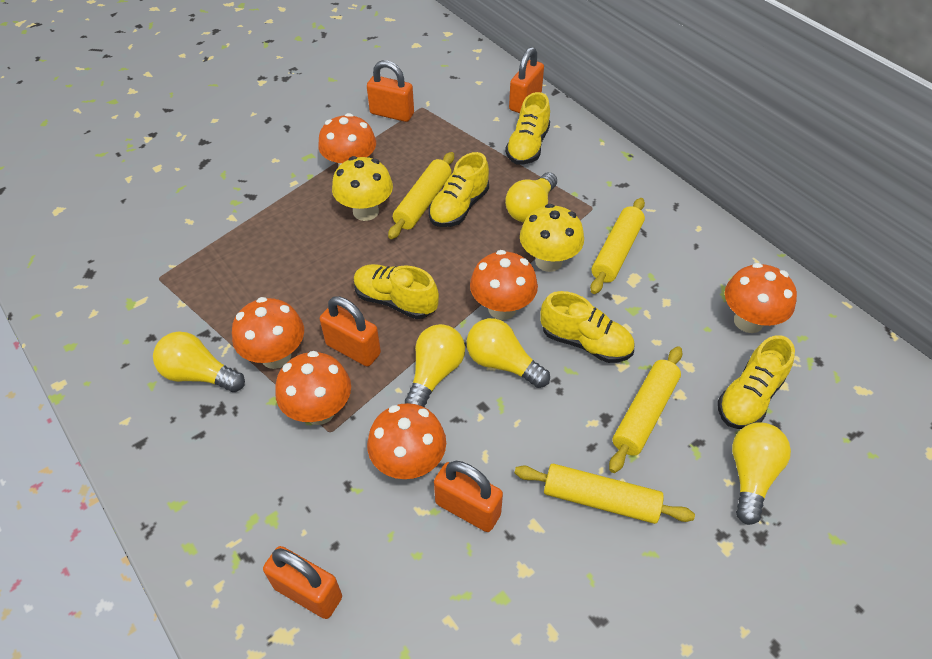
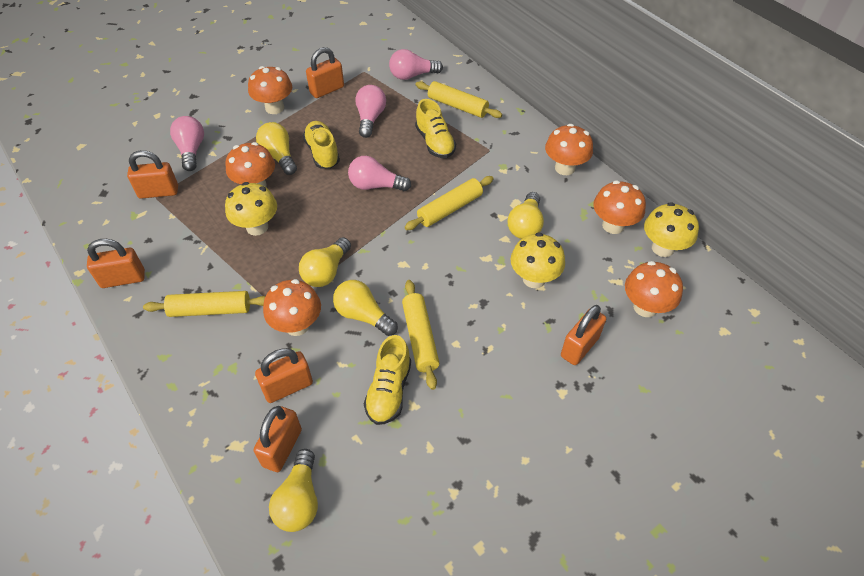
orange padlock: [263,546,342,619] [320,296,381,367] [367,60,414,122] [434,461,503,532] [509,47,544,113] = 5 -> [87,239,145,288] [127,150,178,199] [254,406,302,472] [255,348,313,403] [306,47,344,98] [561,305,606,365] = 6
pink light bulb: none = 0 -> [170,116,204,171] [348,156,411,191] [355,85,386,138] [389,49,443,80] = 4
yellow mushroom: [332,156,393,221] [520,204,584,272] = 2 -> [225,182,277,236] [510,233,565,288] [644,202,699,257] = 3
yellow shoe: [354,264,439,319] [428,152,489,227] [505,92,550,164] [540,291,634,363] [718,335,795,429] = 5 -> [303,121,340,169] [364,335,411,425] [415,99,456,158] = 3

